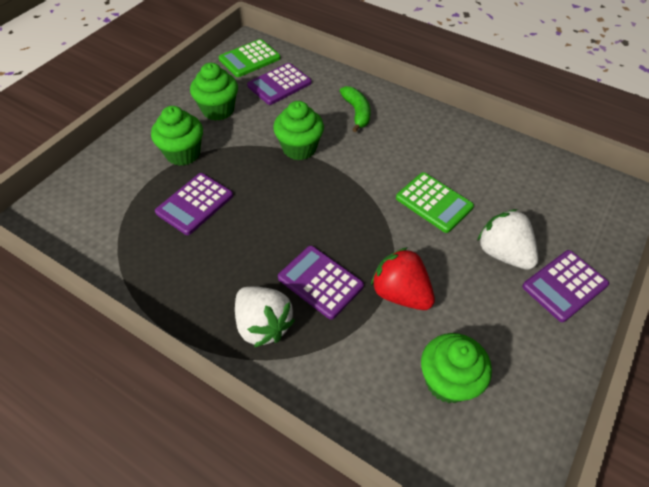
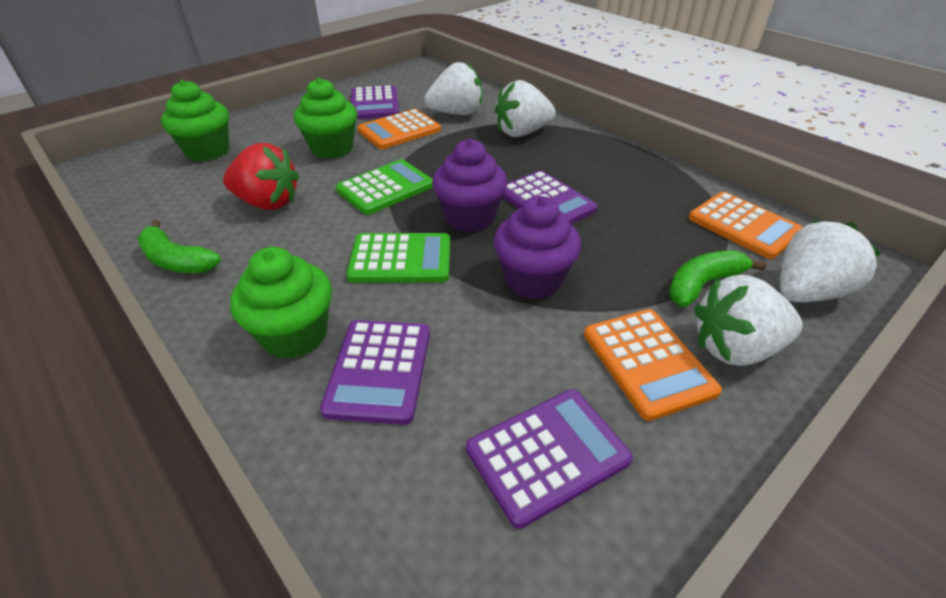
green banana: [340,86,371,132] = 1 -> [137,219,221,273] [669,250,766,307] = 2
green cupcake: [151,106,203,166] [190,63,238,121] [273,101,324,160] [421,333,492,403] = 4 -> [161,80,229,161] [230,247,332,359] [294,78,357,159] = 3
orange calculator: none = 0 -> [358,109,441,149] [584,309,722,421] [689,192,803,259] = 3
purple cupcake: none = 0 -> [432,139,507,232] [494,196,581,299] = 2
white strawberry: [235,286,295,347] [477,209,538,270] = 2 -> [424,62,482,115] [495,80,556,137] [694,275,803,366] [780,220,882,302] = 4

